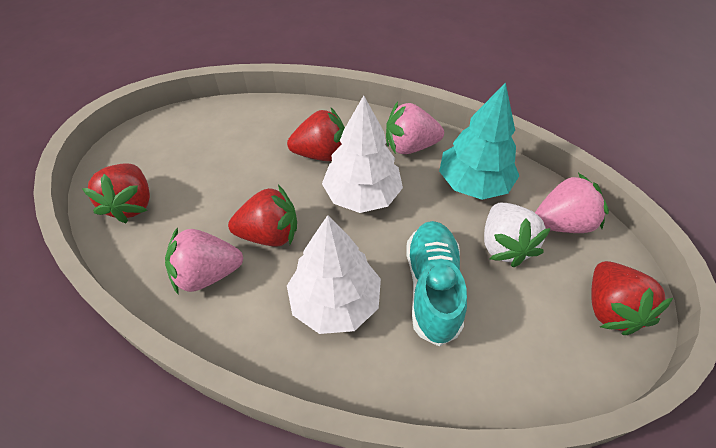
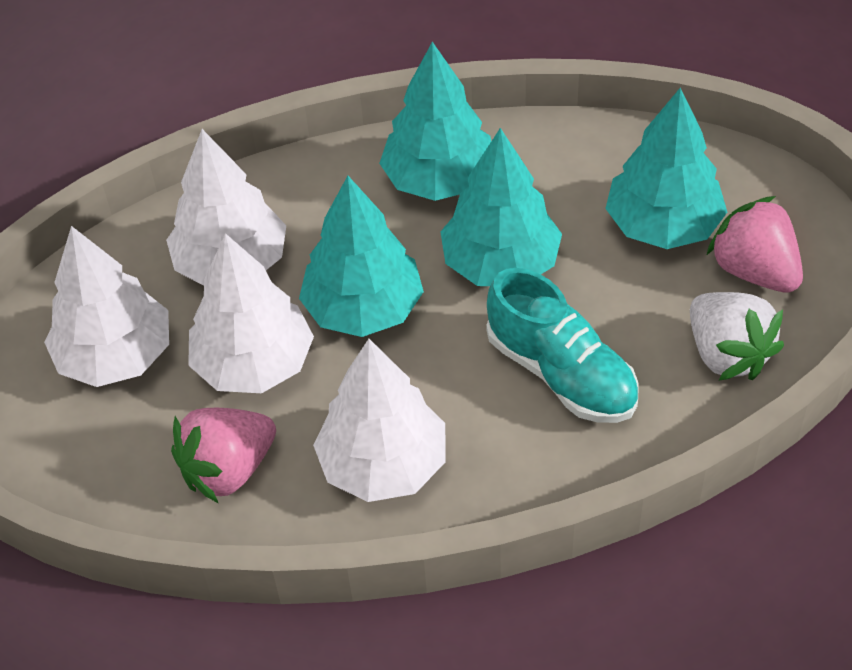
pink strawberry: [165,227,243,295] [386,102,444,154] [535,173,609,233] = 3 -> [171,408,276,503] [706,196,803,293] = 2
red strawberry: [82,164,150,224] [228,185,297,247] [287,108,345,161] [591,261,673,335] = 4 -> none = 0
turquoise tree: [439,82,519,200] = 1 -> [299,176,424,337] [379,42,491,201] [441,128,562,286] [605,88,727,249] = 4
white tree: [287,215,381,334] [322,95,403,213] = 2 -> [44,226,169,387] [166,129,286,285] [188,233,314,393] [313,339,446,502] = 4

